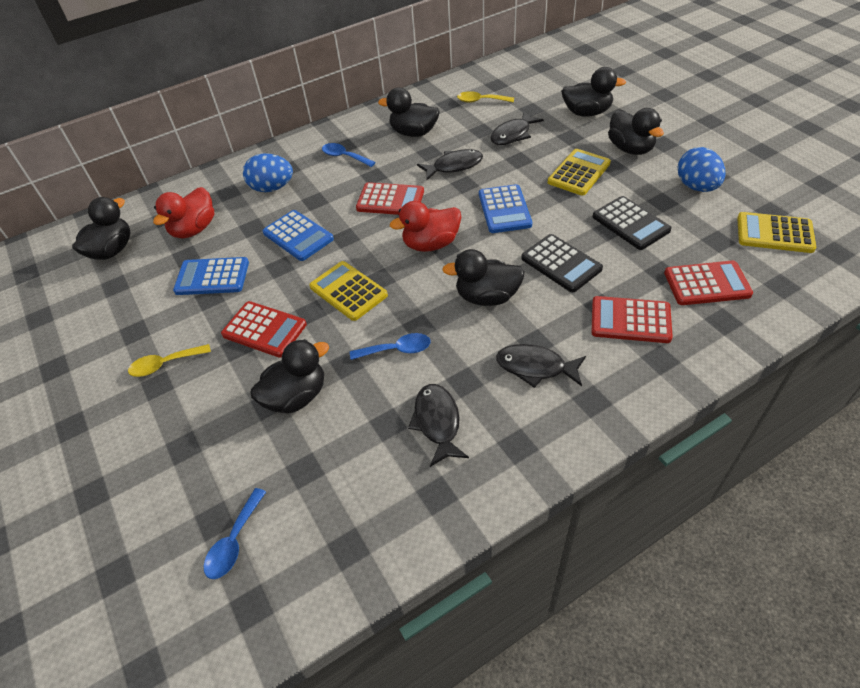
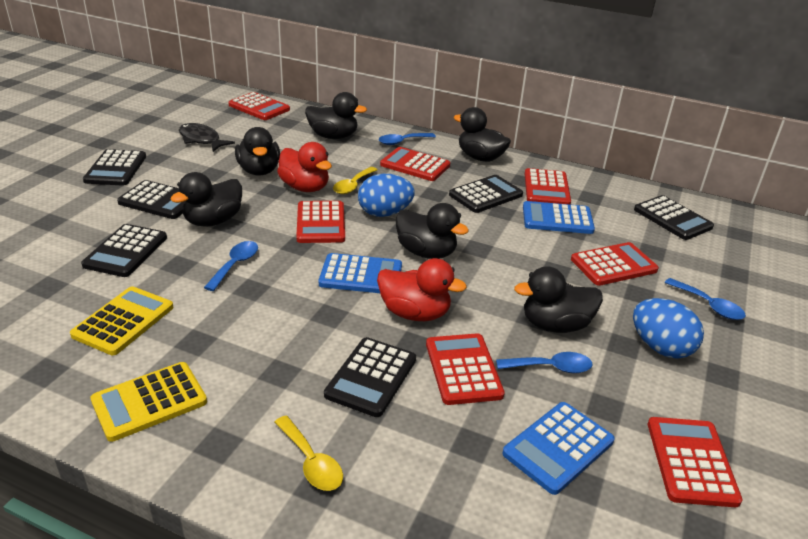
black calculator: [521,234,603,292] [593,196,672,250] = 2 -> [81,224,167,277] [83,149,146,186] [117,180,185,219] [324,337,416,417] [449,175,523,213] [634,195,714,240] = 6
black fish: [408,384,469,467] [417,149,483,180] [490,111,544,145] [496,344,586,388] = 4 -> [179,123,235,152] = 1
blue spoon: [204,488,266,579] [322,143,375,167] [350,333,431,360] = 3 -> [204,241,258,291] [378,133,436,145] [496,352,592,373] [665,278,746,320] = 4
red calculator: [221,301,307,358] [356,182,424,215] [591,296,673,343] [664,261,753,305] = 4 -> [228,92,290,120] [296,201,345,243] [380,147,450,181] [426,333,505,405] [525,168,571,205] [571,242,659,286] [648,417,742,507] = 7
yellow calculator: [309,261,388,321] [548,149,611,196] [737,212,816,253] = 3 -> [70,286,173,355] [90,362,207,442] = 2

